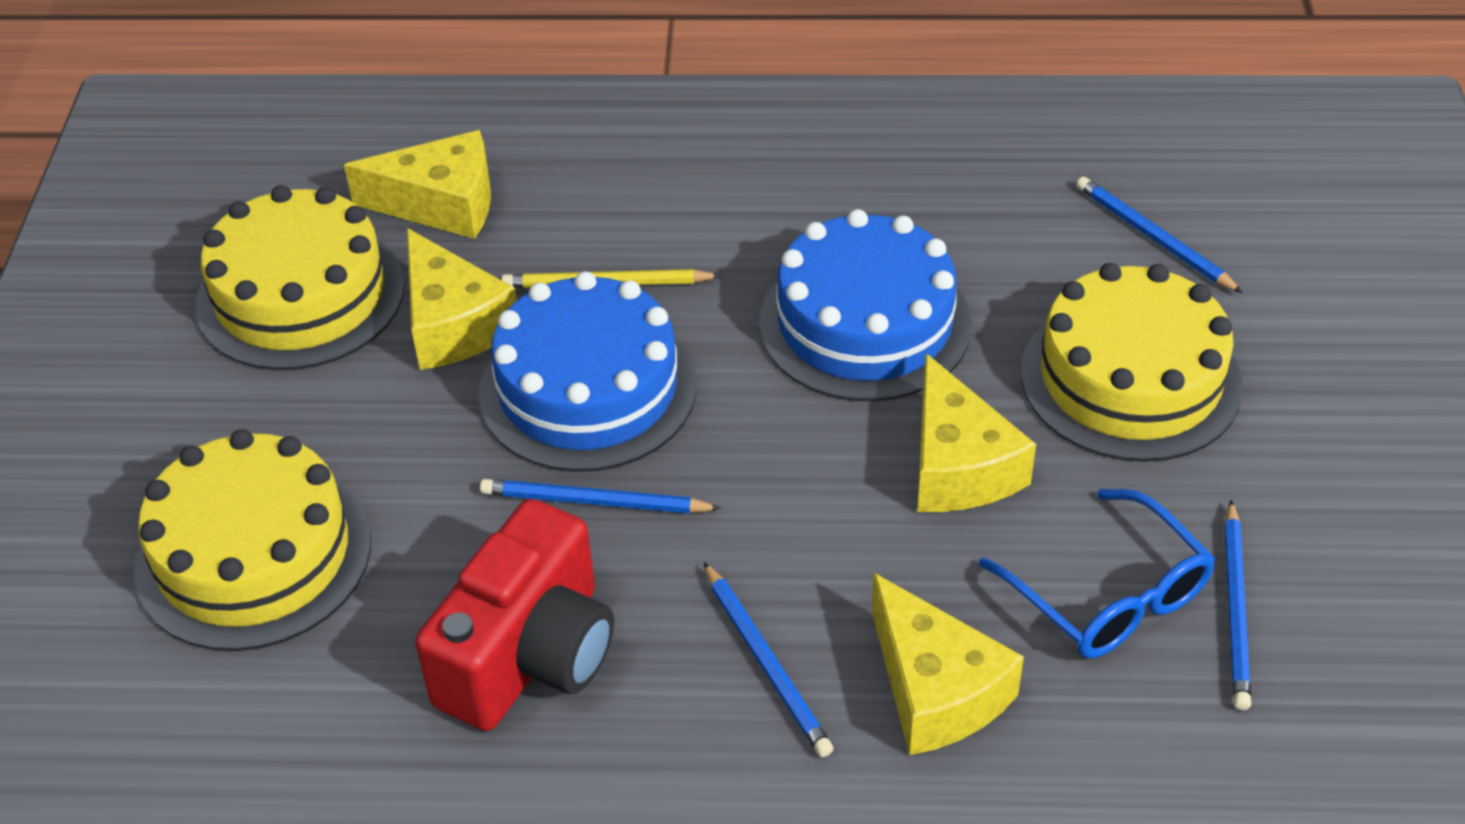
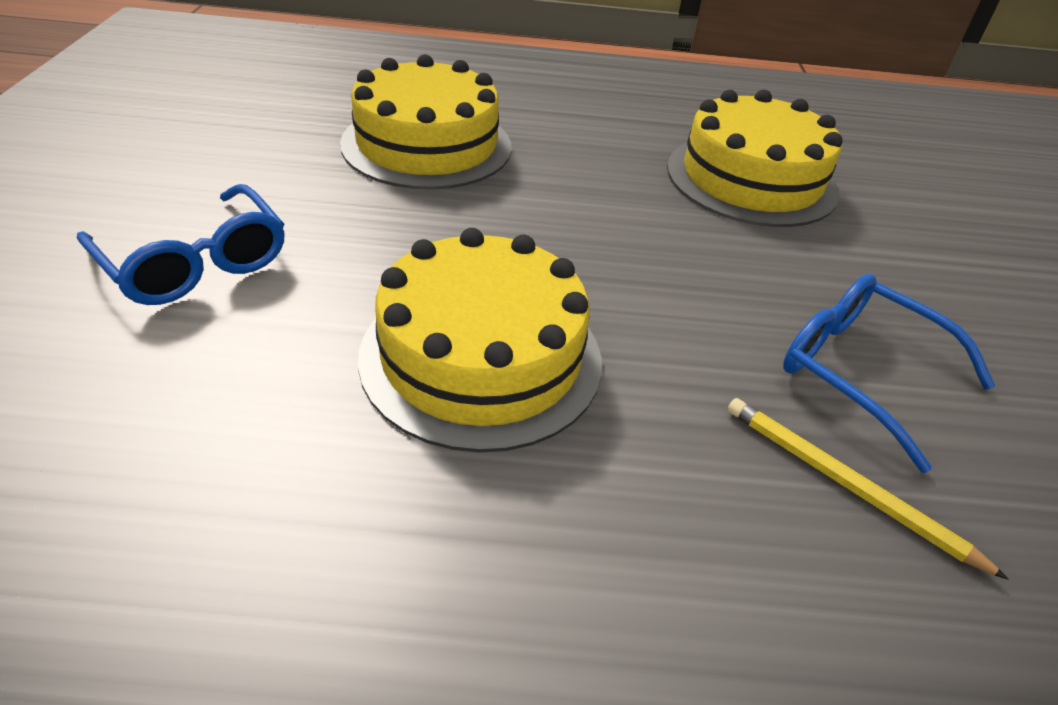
blue cake: [479,271,697,472] [759,209,972,401] = 2 -> none = 0
blue glasses: [979,489,1215,658] = 1 -> [77,184,284,305] [783,274,995,473] = 2
blue pencil: [480,479,721,513] [704,562,833,757] [1076,177,1243,293] [1224,500,1251,710] = 4 -> none = 0
red camera: [415,499,614,731] = 1 -> none = 0
yellow cheese: [344,130,491,239] [407,228,517,370] [872,573,1024,755] [917,354,1036,512] = 4 -> none = 0

